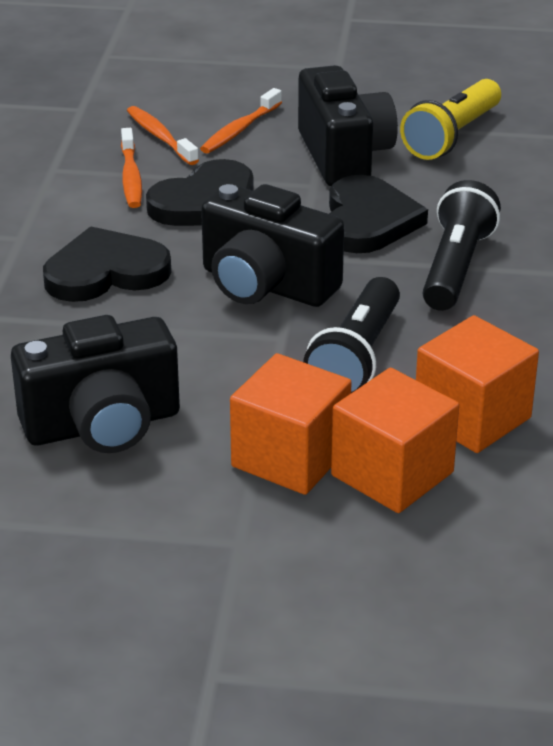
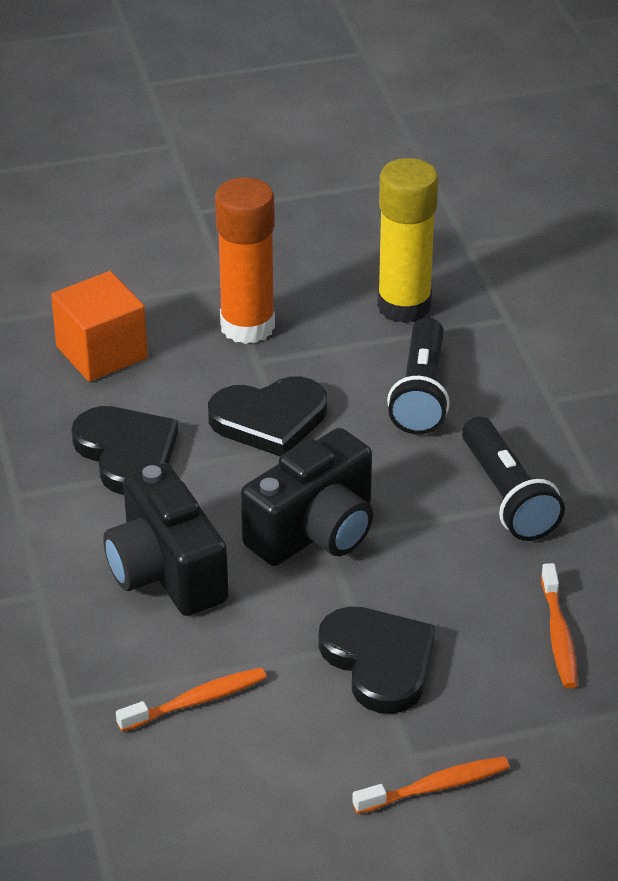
black camera: [11,315,180,453] [201,184,344,307] [298,65,398,186] = 3 -> [103,463,228,616] [241,428,373,566] = 2
orange cube: [230,353,352,495] [331,368,459,513] [416,315,539,453] = 3 -> [51,271,148,382] = 1
orange glue stick: none = 0 -> [215,177,275,344] = 1
yellow flashlight: [400,79,501,160] = 1 -> none = 0
yellow glue stick: none = 0 -> [377,158,438,323] = 1

